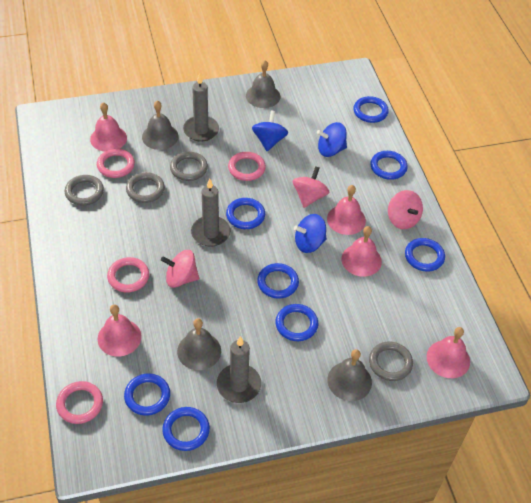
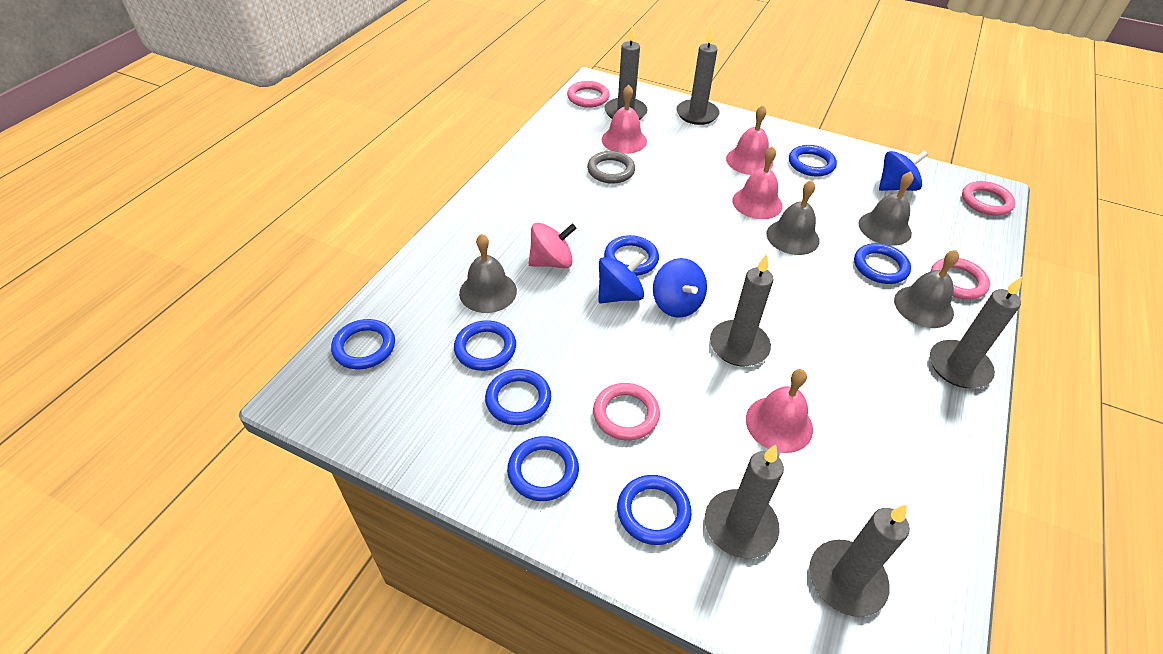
grey candle: [183,74,219,142] [191,179,231,247] [217,336,261,403] = 3 -> [605,25,647,120] [677,28,720,125] [705,445,784,559] [710,254,774,366] [809,505,910,617] [930,277,1022,388] = 6
grey ring: [65,175,104,206] [126,172,165,203] [170,152,208,181] [369,342,413,381] = 4 -> [587,151,635,184] = 1
pink bell: [90,102,127,152] [98,305,142,357] [327,185,366,235] [341,226,382,277] [426,327,470,378] = 5 -> [602,85,647,154] [726,105,773,175] [732,146,783,219] [746,369,813,453] = 4
pink spinning top: [161,250,199,288] [293,166,330,208] [388,190,423,229] = 3 -> [529,223,577,268] = 1

